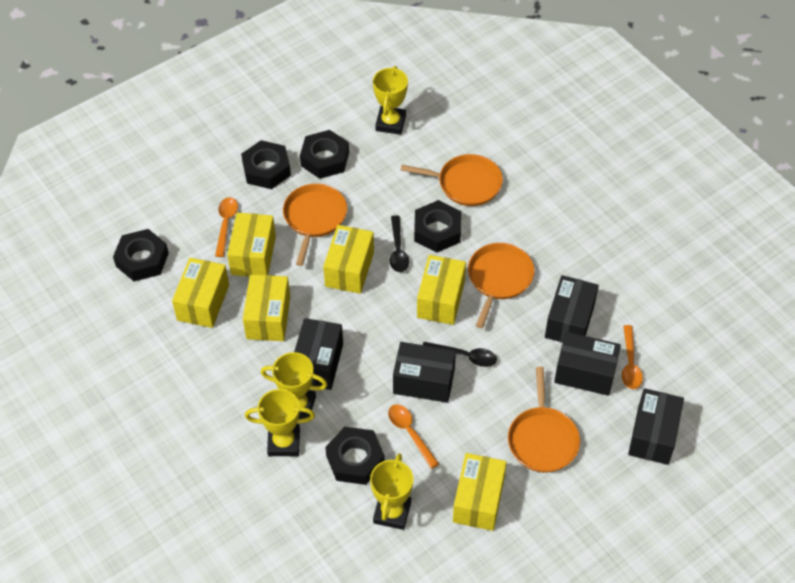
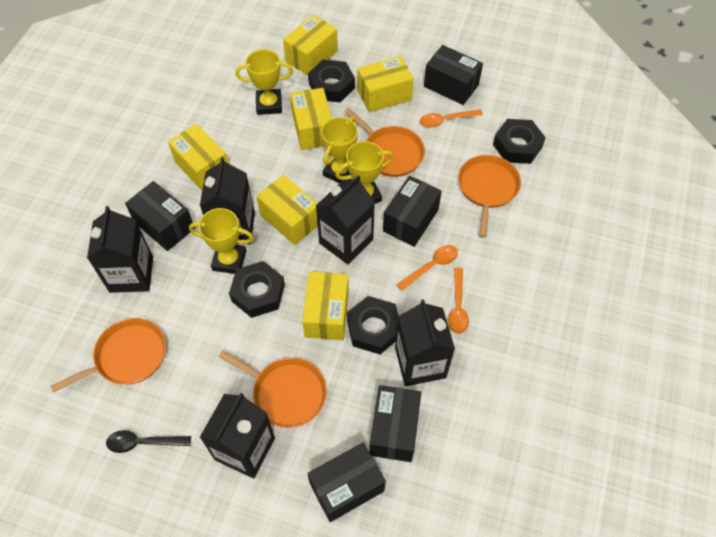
black carton: none = 0 -> [87,206,153,293] [200,157,255,244] [200,393,275,478] [316,175,375,265] [395,299,455,386] = 5
black nut: [113,229,169,281] [241,140,291,189] [300,130,349,179] [325,427,385,485] [414,200,461,253] = 5 -> [229,261,285,318] [308,60,355,102] [347,296,399,354] [493,119,546,164] = 4
black spoon: [389,215,409,272] [423,342,497,367] = 2 -> [106,430,191,453] = 1

